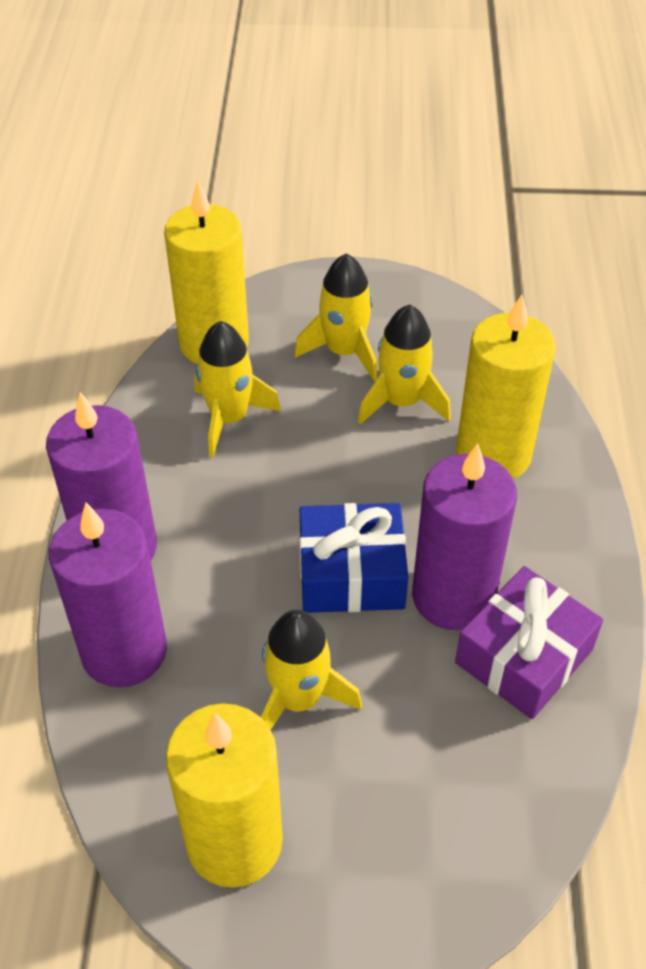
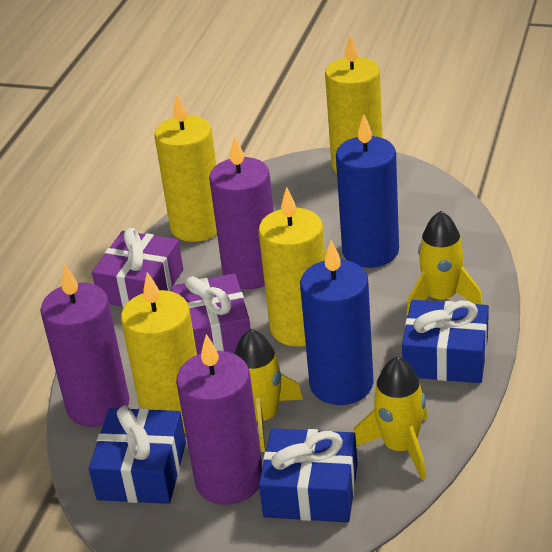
blue candle: none = 0 -> [300,240,374,405] [336,114,399,268] = 2
blue gift: [300,503,408,613] = 1 -> [89,406,186,504] [259,428,357,523] [402,300,489,383] = 3
purple gift: [455,566,603,719] = 1 -> [92,228,183,307] [171,273,251,355] = 2
yellow candle: [164,181,249,364] [166,703,283,888] [456,295,556,479] = 3 -> [121,272,197,434] [154,94,217,242] [258,187,325,347] [325,34,383,173] = 4
yellow rocket: [194,321,281,457] [261,609,362,730] [294,253,377,381] [358,304,451,424] = 4 -> [234,329,303,452] [354,357,428,480] [407,211,483,316] = 3

